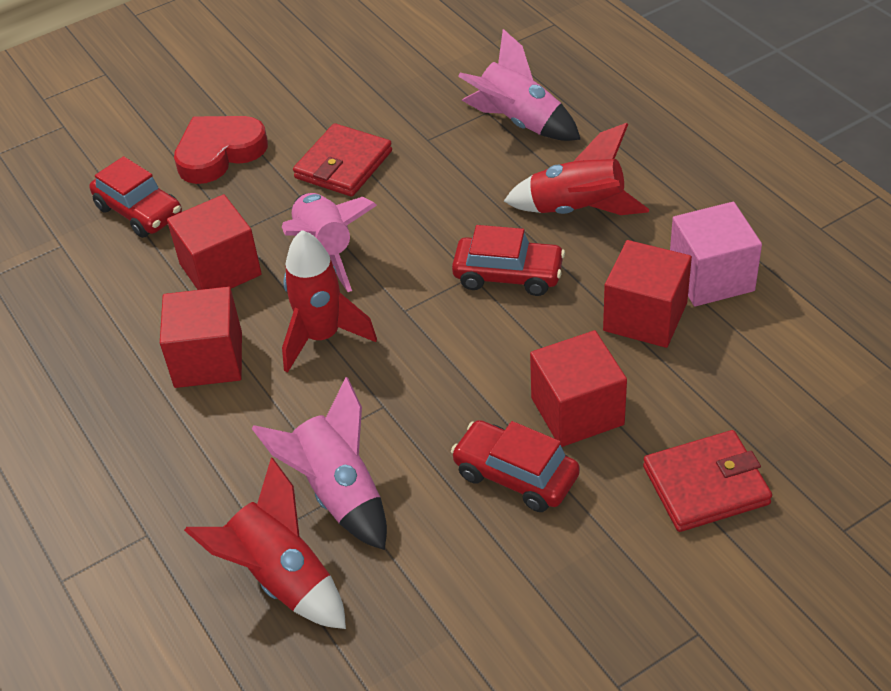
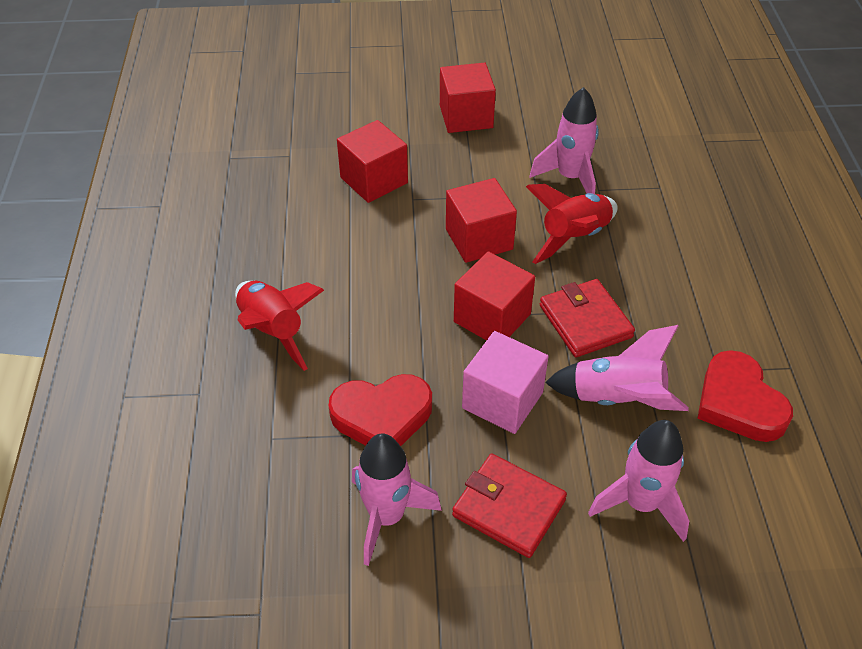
pink rocket: [251,377,387,550] [282,193,377,292] [458,29,581,141] = 3 -> [352,433,442,566] [530,87,599,194] [545,325,689,411] [588,420,689,542] = 4
red car: [90,156,182,238] [451,420,580,512] [452,225,565,296] = 3 -> none = 0
red heart: [174,116,268,184] = 1 -> [329,374,432,446] [697,350,793,442] = 2
red rocket: [184,458,346,629] [282,230,377,373] [504,123,649,215] = 3 -> [235,281,324,371] [526,184,618,264] = 2

